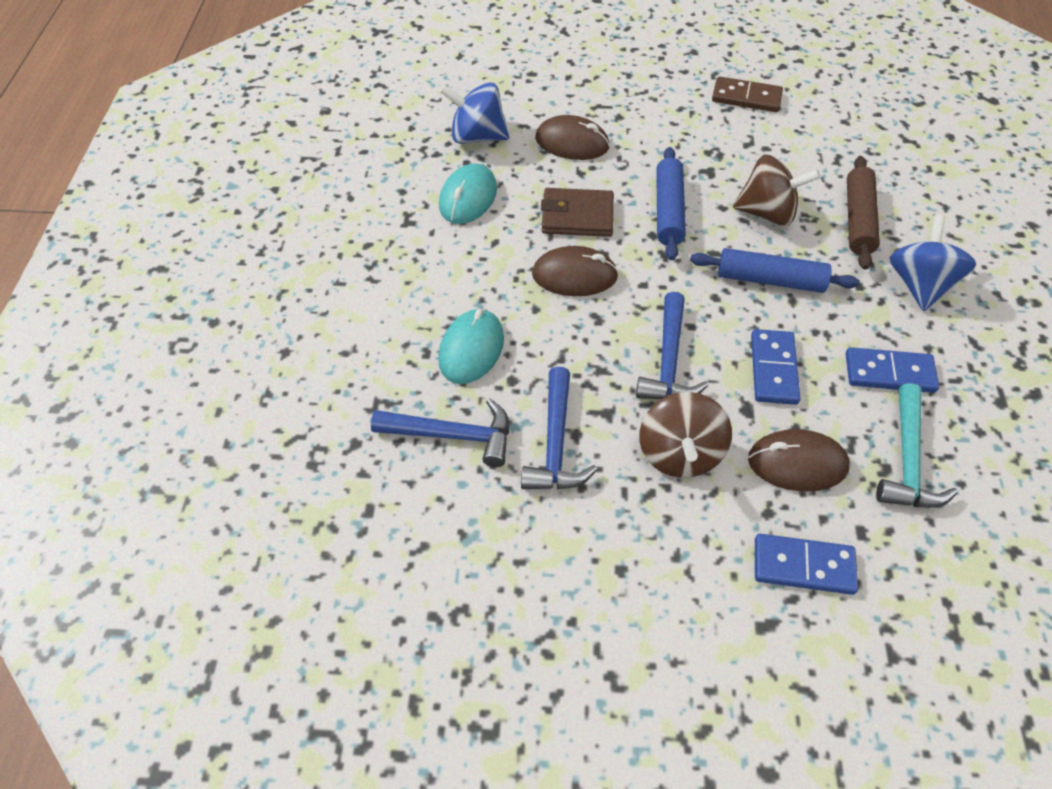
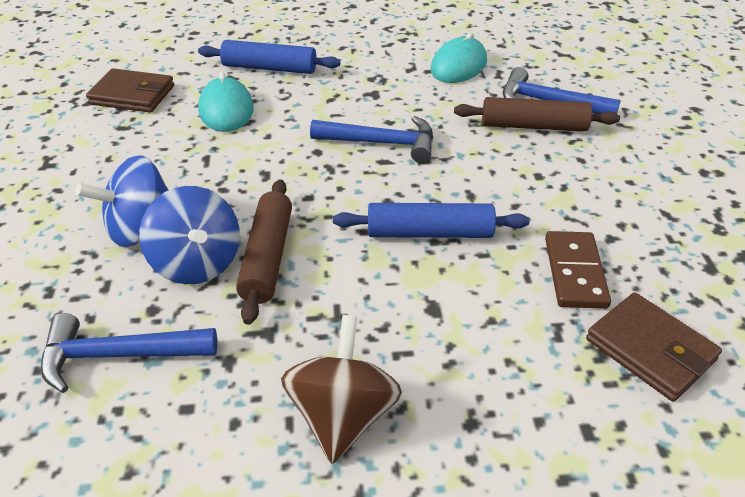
blue domino: [751,329,800,405] [755,534,858,595] [846,347,939,393] = 3 -> none = 0
brown mouse: [532,246,619,296] [535,115,610,160] [748,429,850,492] = 3 -> none = 0
brown rolling pin: [847,156,880,270] = 1 -> [236,179,292,325] [454,97,620,132] = 2
brown spinning top: [639,392,732,478] [733,155,820,226] = 2 -> [281,315,402,464] = 1
brown wallet: [541,188,614,237] = 1 -> [86,68,174,113] [586,292,722,402] = 2
turquoise hammer: [876,383,958,508] = 1 -> none = 0

